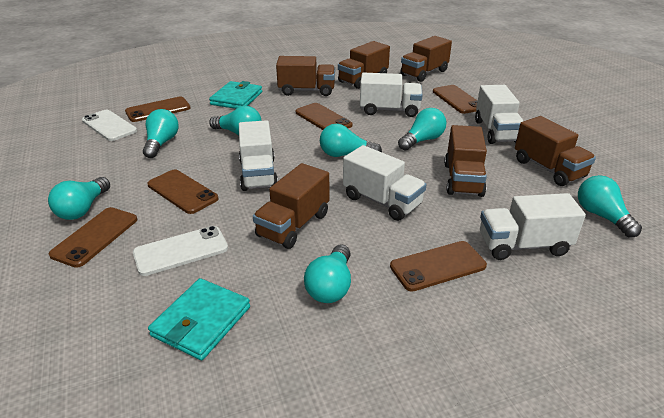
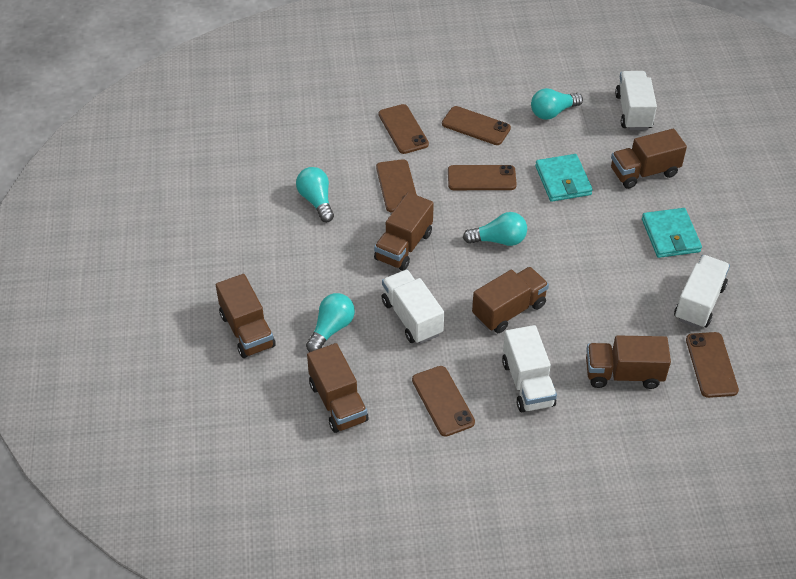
turquoise light bulb: [48,177,110,220] [143,109,179,158] [209,106,262,135] [304,245,351,303] [320,124,382,157] [398,108,447,150] [578,175,642,237] = 7 -> [296,167,334,222] [306,293,355,352] [463,212,527,246] [531,88,583,120] = 4
white phone: [82,110,137,141] [133,226,228,276] = 2 -> none = 0
white truck: [239,120,278,191] [343,145,426,221] [360,72,423,117] [475,85,523,144] [480,193,586,260] = 5 -> [382,270,444,344] [502,325,557,412] [615,71,657,130] [674,255,730,328] = 4

